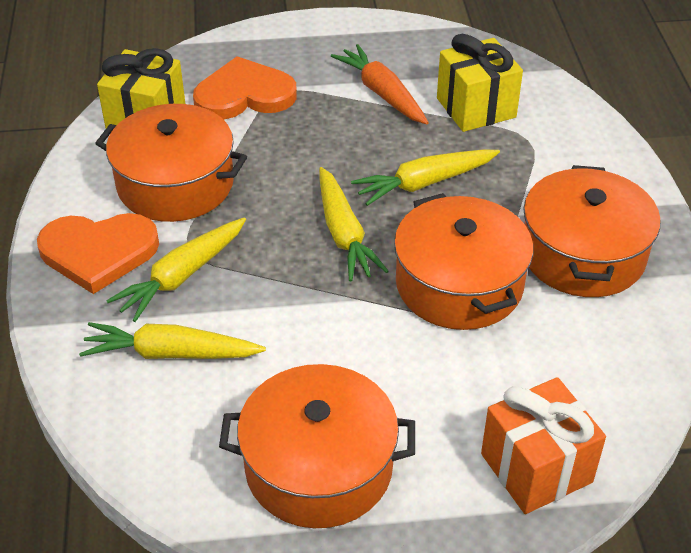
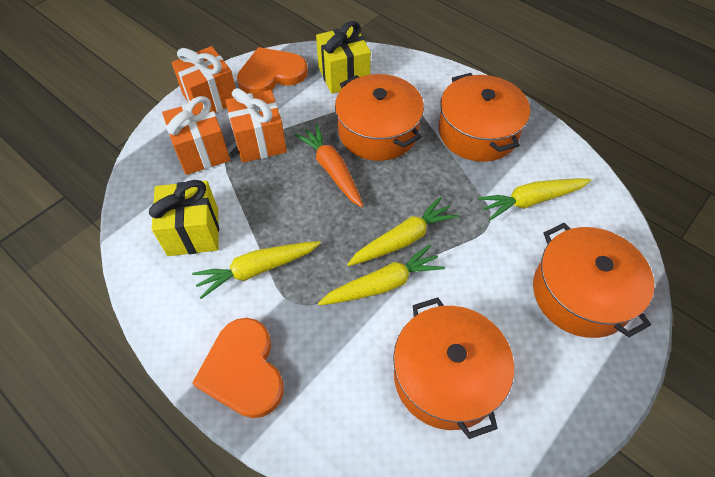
orange gift: [481,377,606,514] = 1 -> [162,96,230,175] [171,46,236,113] [225,88,287,163] = 3

